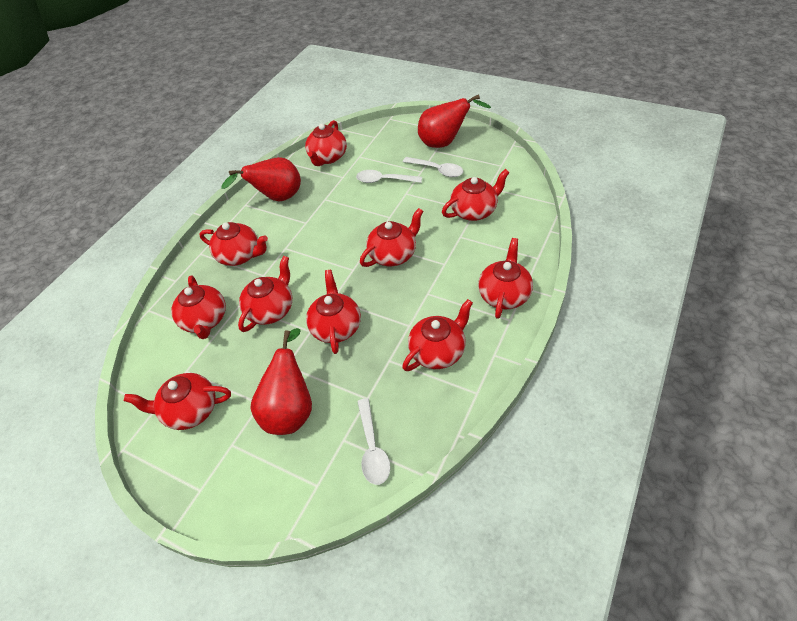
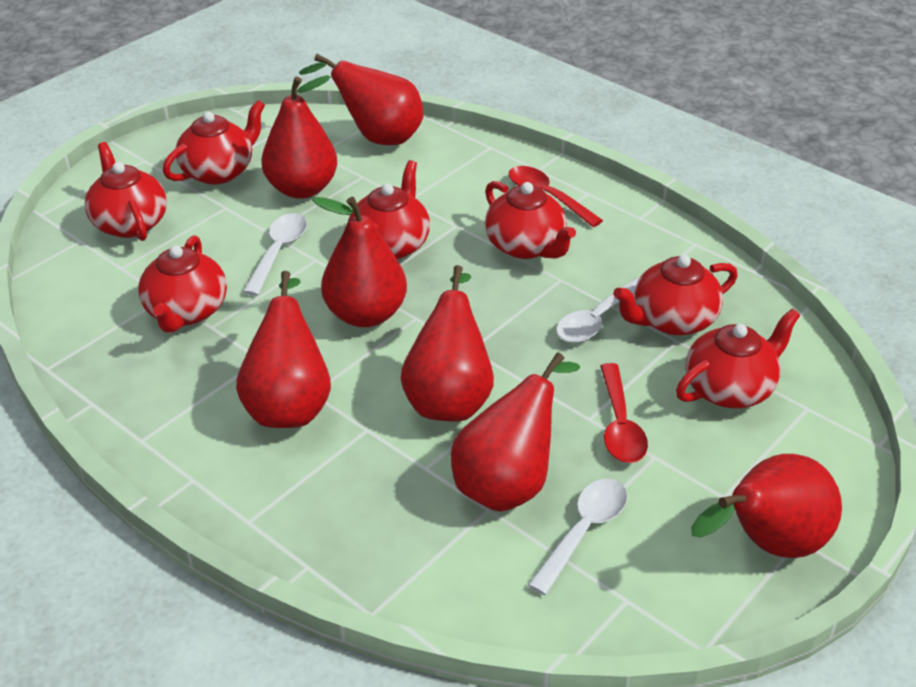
red pear: [221,157,301,202] [250,328,312,435] [418,94,491,148] = 3 -> [236,271,331,428] [261,75,337,199] [299,54,424,145] [313,197,407,327] [401,265,494,422] [451,352,580,512] [691,454,842,558] = 7
red spoon: none = 0 -> [508,166,603,227] [600,363,648,463] = 2
red teapot: [124,373,231,430] [171,275,226,339] [199,222,268,266] [238,256,292,332] [305,120,347,166] [306,270,361,354] [360,208,423,267] [402,299,473,371] [442,169,510,221] [478,238,533,319] = 10 -> [84,142,167,241] [138,235,227,333] [163,100,265,185] [349,160,430,259] [485,181,576,259] [613,255,738,335] [676,308,800,408] = 7

